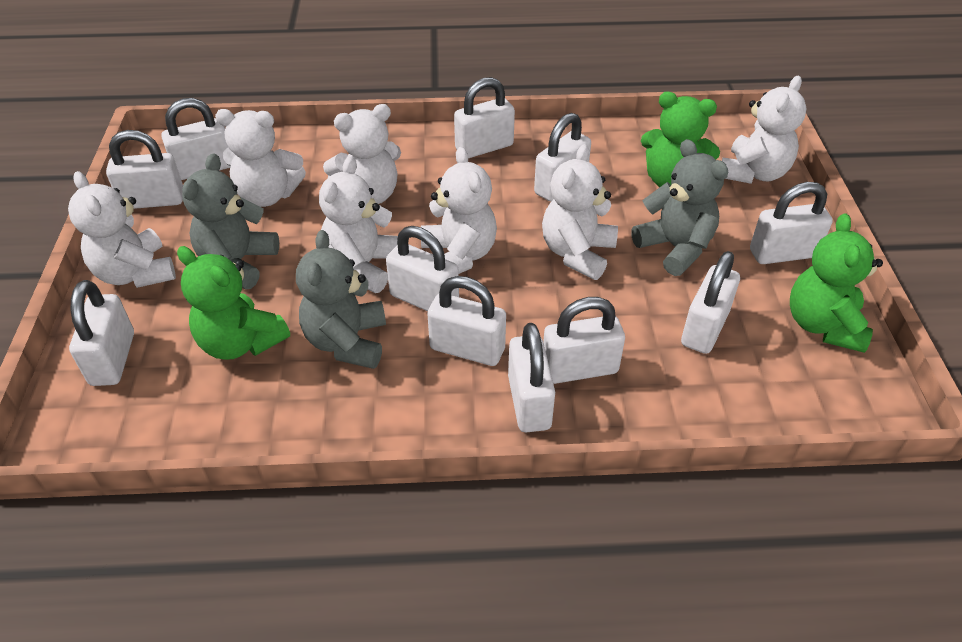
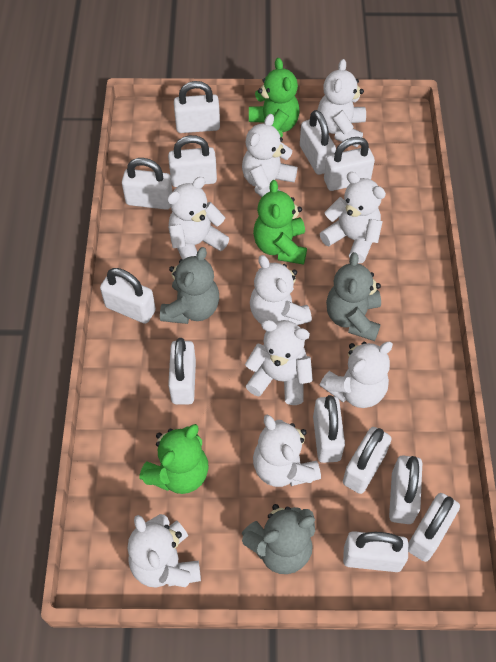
white padlock: [69,280,134,386] [106,130,183,209] [161,98,231,180] [386,226,459,311] [427,276,506,366] [454,77,515,158] [508,323,555,432] [534,113,591,202] [543,297,625,384] [681,251,740,354] [750,182,833,264] = 11 -> [100,268,156,324] [122,158,172,210] [168,135,217,187] [168,338,196,405] [174,81,220,133] [300,110,336,175] [313,395,345,463] [324,137,375,191] [343,427,391,494] [343,531,408,572] [389,456,422,524] [408,493,460,562] = 12
white teddy bear: [68,171,176,288] [215,109,306,207] [319,156,398,293] [323,104,401,204] [421,147,497,274] [542,144,618,280] [722,76,806,184] = 7 -> [127,514,201,587] [167,177,229,260] [242,114,297,197] [245,320,313,405] [250,255,312,325] [253,415,321,487] [318,59,366,147] [320,172,386,264] [320,342,393,408] = 9

